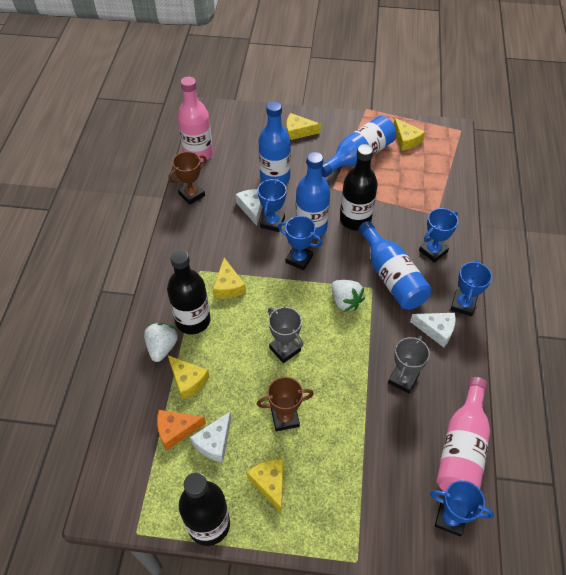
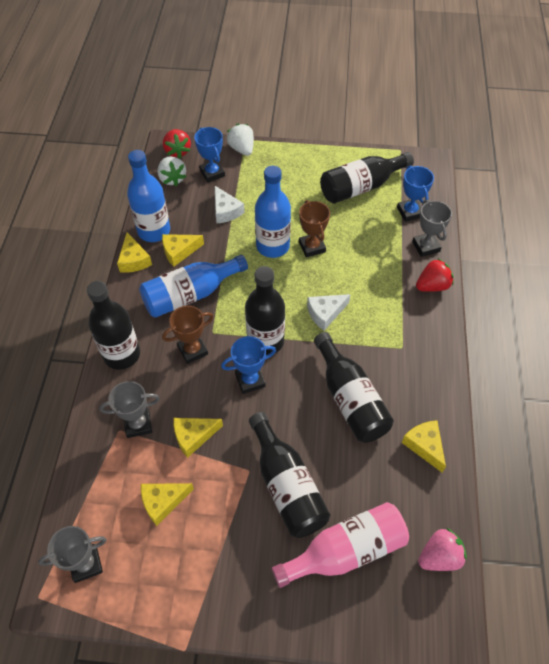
black bottle: [167,249,211,334] [179,472,230,546] [340,144,378,230] = 3 -> [87,281,140,370] [245,266,285,355] [249,412,330,538] [314,332,394,443] [320,152,414,204] = 5
blue bottle: [259,101,291,184] [295,152,330,238] [322,116,396,177] [358,221,432,309] = 4 -> [127,150,170,242] [139,255,248,318] [255,166,291,258] = 3
blue trophy: [258,178,287,232] [278,216,323,270] [419,208,458,263] [430,480,494,537] [451,260,492,317] = 5 -> [194,127,225,182] [221,336,276,394] [397,165,434,222] = 3
grey trophy: [268,307,303,363] [388,336,430,394] = 2 -> [38,526,107,583] [99,381,160,438] [412,200,452,257] = 3
orange cheese: [157,410,206,450] = 1 -> none = 0
pink bottle: [178,77,213,162] [437,377,490,492] = 2 -> [272,502,409,588] = 1
pink strawberry: none = 0 -> [418,528,467,571] = 1
red strawberry: none = 0 -> [163,129,191,159] [416,258,454,292] = 2
white cheese: [190,412,231,462] [235,189,262,226] [410,313,456,347] = 3 -> [215,186,245,223] [307,294,351,331] = 2

